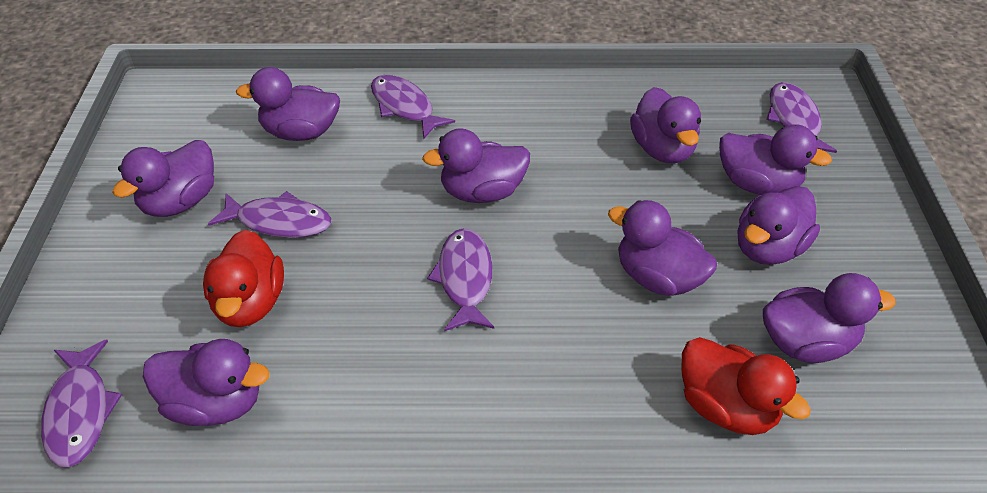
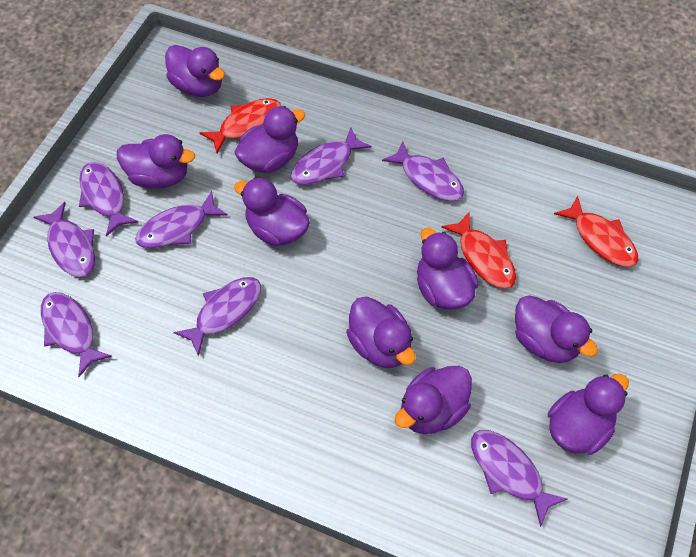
purple fish: [41,339,122,467] [208,191,331,238] [371,75,455,139] [427,228,494,331] [766,82,837,153] = 5 -> [34,202,95,277] [41,292,112,377] [79,162,138,236] [135,191,228,248] [173,277,261,356] [291,127,372,185] [382,141,464,201] [471,430,568,527] = 8
red duck: [203,230,284,327] [681,337,811,435] = 2 -> none = 0
red fish: none = 0 -> [199,98,282,153] [441,212,516,289] [554,196,638,267] = 3

